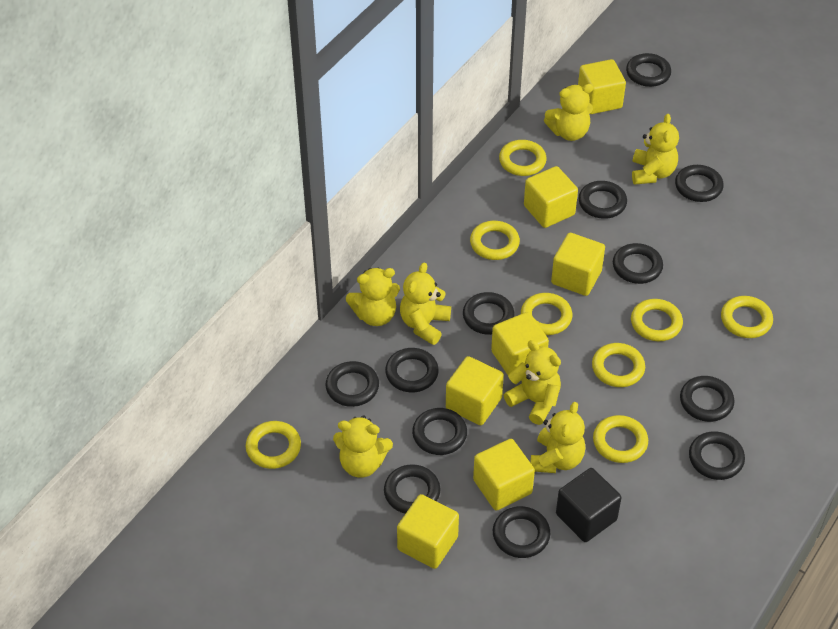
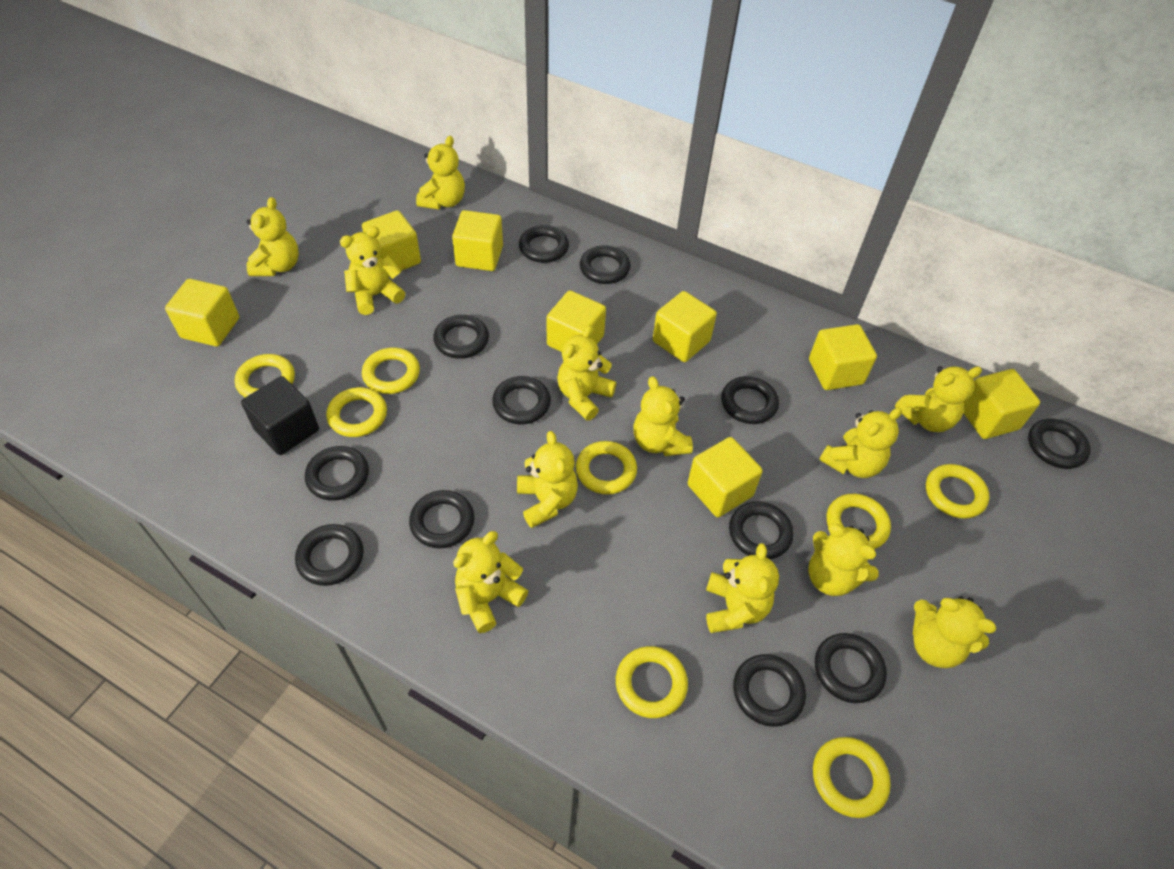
yellow cube: [397,494,459,569] [446,356,504,425] [473,439,535,511] [491,312,549,375] [524,166,578,228] [551,233,605,296] [578,59,626,114] = 7 -> [165,279,239,346] [362,210,421,271] [452,210,503,271] [547,290,606,352] [653,291,717,362] [688,437,763,517] [809,324,877,390] [963,369,1040,439] = 8
yellow teddy bear: [333,415,393,478] [346,268,400,326] [400,263,451,345] [504,340,561,425] [530,402,585,473] [544,84,593,141] [632,114,679,184] = 7 -> [246,197,299,276] [340,226,405,315] [416,136,465,210] [453,531,528,633] [517,431,578,528] [557,326,616,421] [634,376,693,456] [706,543,779,633] [808,524,879,596] [819,408,902,478] [895,366,982,432] [913,596,997,668] = 12

